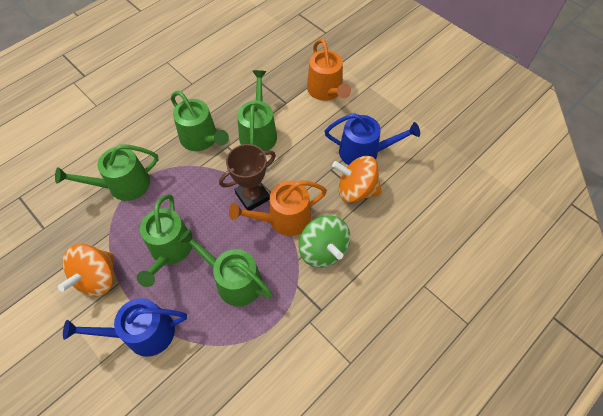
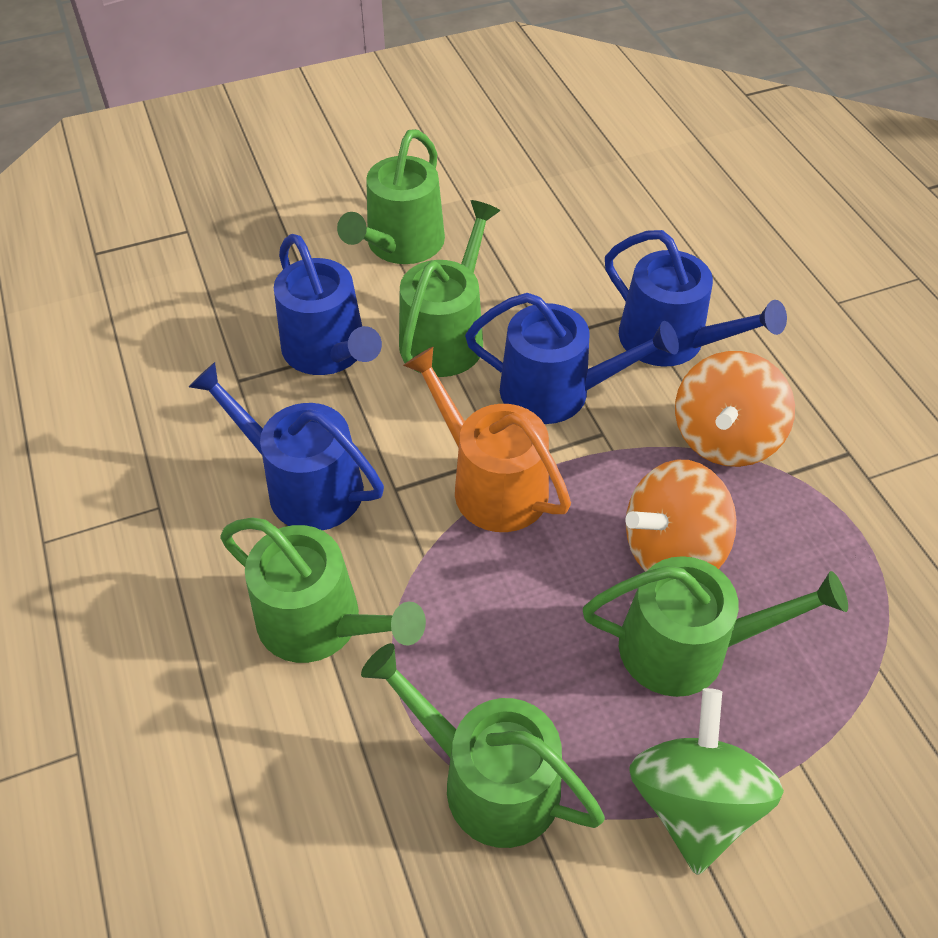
blue watering can: [63,298,187,357] [325,113,420,165] = 2 -> [189,362,384,530] [274,234,382,375] [465,293,679,424] [605,230,787,367] = 4
brown trophy: [219,144,276,211] = 1 -> none = 0
orange watering can: [229,181,327,236] [307,39,351,101] = 2 -> [403,347,571,532] = 1

